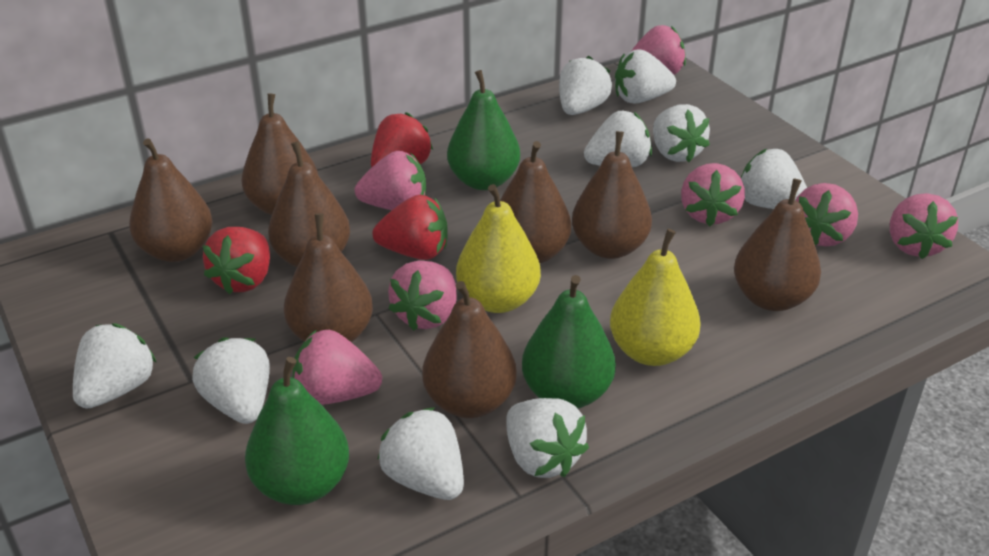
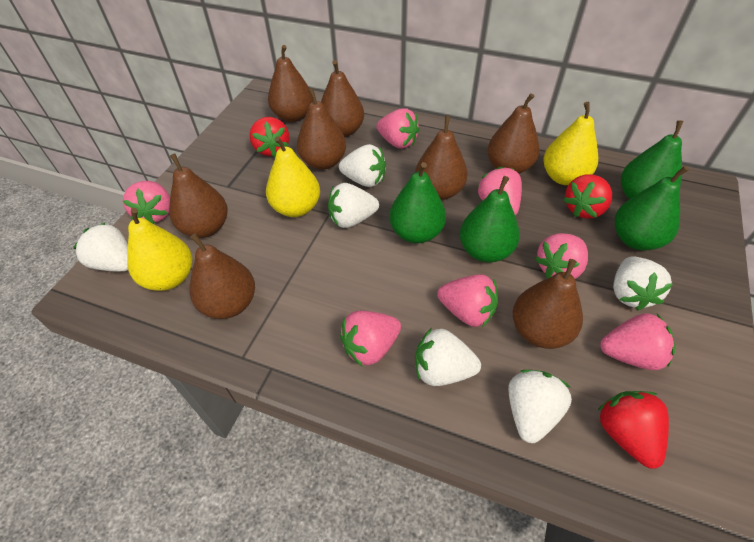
green pear: [245,357,349,505] [447,70,520,190] [522,275,616,408] = 3 -> [389,162,446,243] [460,176,520,263] [615,166,689,250] [621,120,683,199] = 4
white strawberry: [73,323,157,409] [192,337,270,424] [377,407,464,500] [506,398,589,478] [559,56,612,115] [584,111,652,167] [615,50,676,103] [653,104,710,162] [741,149,807,209] = 9 -> [73,223,128,271] [328,183,379,228] [339,144,386,187] [415,328,481,386] [509,370,572,443] [613,257,673,311] = 6
yellow pear: [456,184,541,313] [610,229,701,366] = 2 -> [127,208,192,291] [266,136,320,217] [544,102,598,185] = 3

